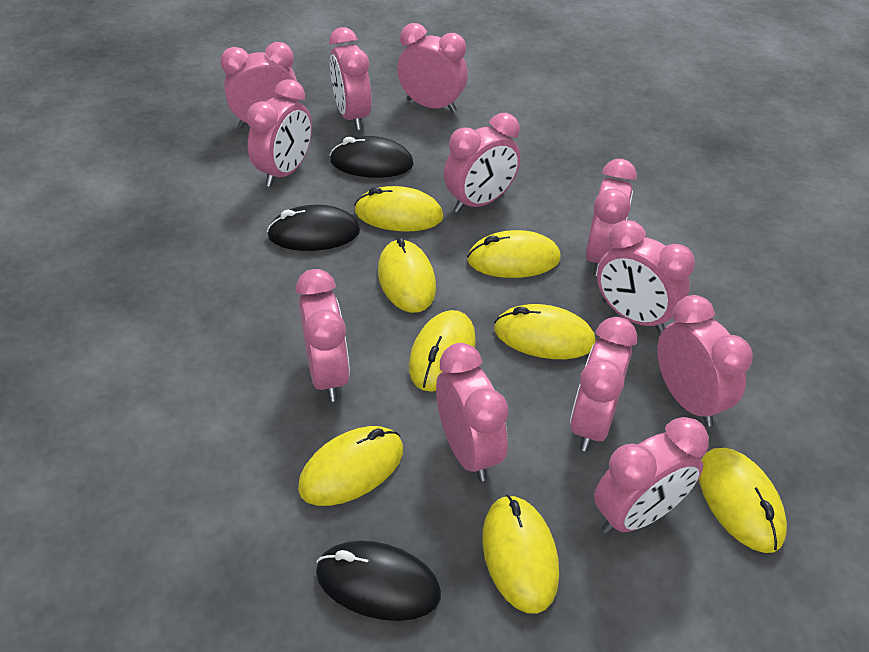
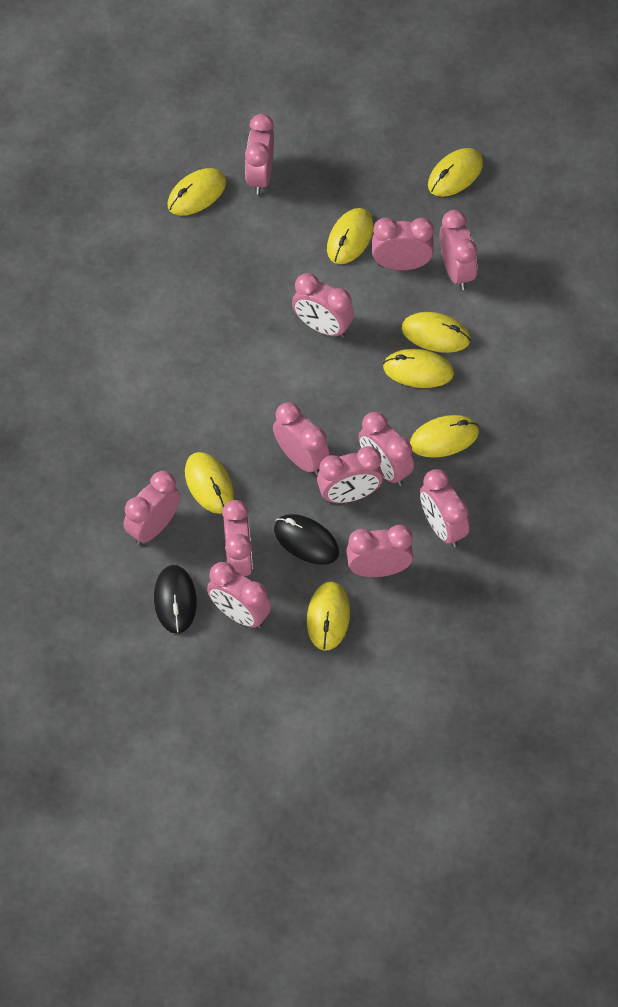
black mouse: [267,205,360,251] [316,541,441,621] [330,136,414,178] = 3 -> [154,565,197,634] [274,514,339,565] = 2

